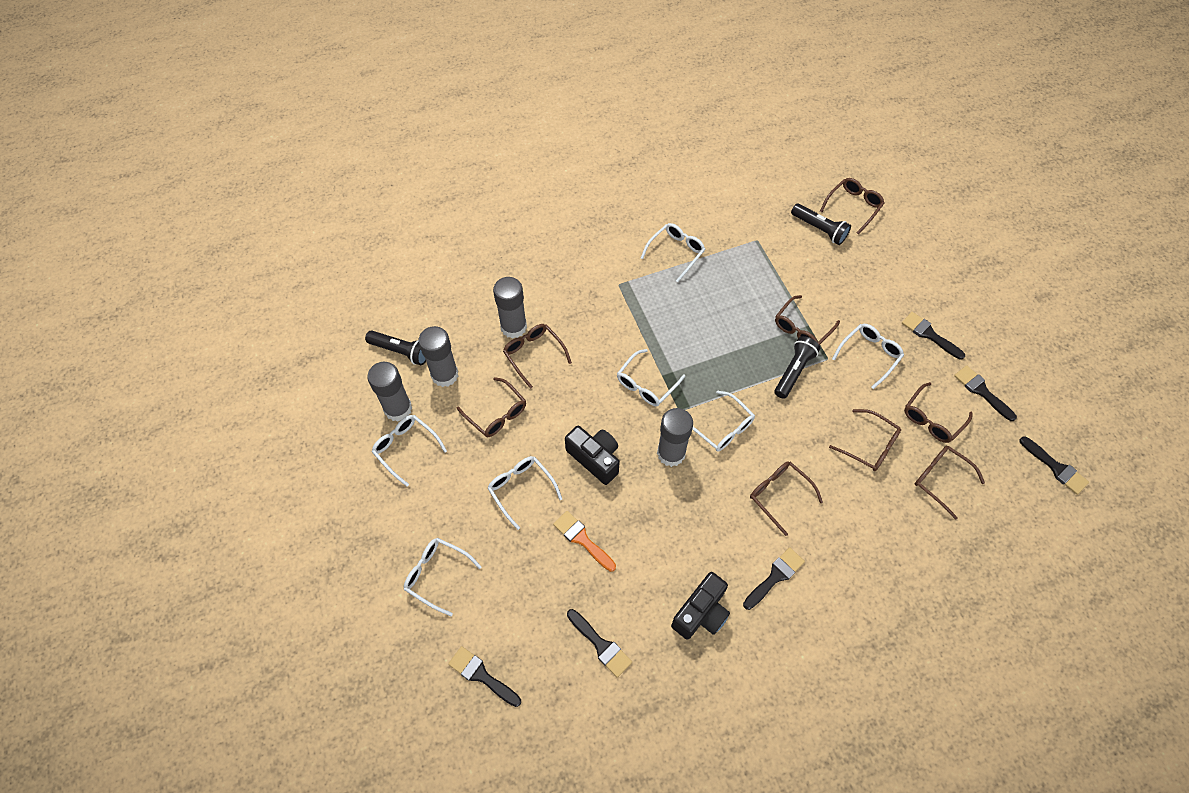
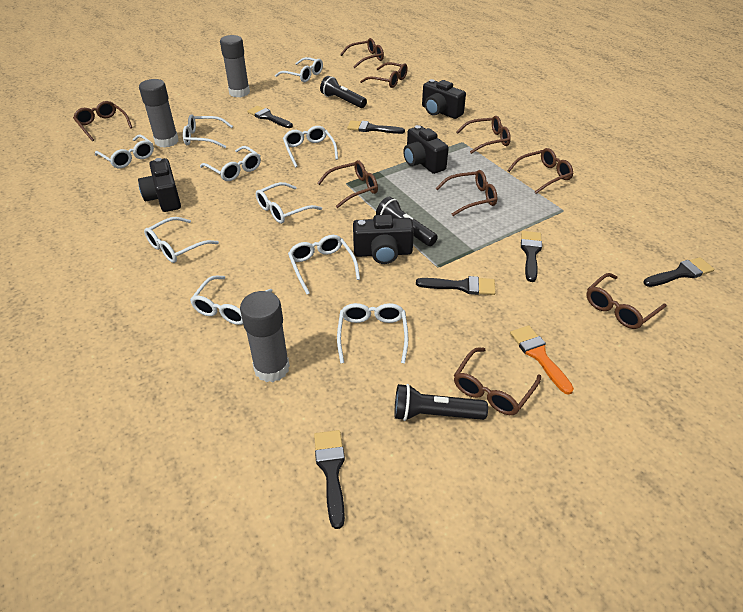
black camera: [565,426,620,485] [671,572,730,640] = 2 -> [138,158,181,212] [353,215,414,264] [403,125,449,174] [422,79,466,119] = 4
brown glasses: [457,377,526,437] [503,324,572,389] [750,461,823,536] [775,295,840,345] [820,178,884,234] [829,409,901,471] [904,382,973,443] [915,446,985,520] = 8 -> [73,101,132,141] [318,160,378,208] [340,38,384,68] [360,62,408,88] [436,170,497,216] [454,347,541,415] [456,116,511,154] [507,148,573,194] [586,273,666,329] = 9
grey glue stick: [367,362,412,421] [418,326,458,387] [493,277,527,339] [657,408,693,467] = 4 -> [139,79,179,148] [220,35,250,97] [240,291,290,382] = 3
white glasses: [372,415,447,487] [404,538,482,616] [487,456,562,530] [617,349,685,406] [641,223,705,282] [692,391,755,452] [832,324,904,389] = 7 -> [95,134,154,168] [144,217,219,263] [183,115,233,148] [190,276,273,325] [200,146,261,181] [256,182,322,224] [275,57,323,82] [283,126,338,168] [288,235,360,295] [337,303,408,364] = 10

